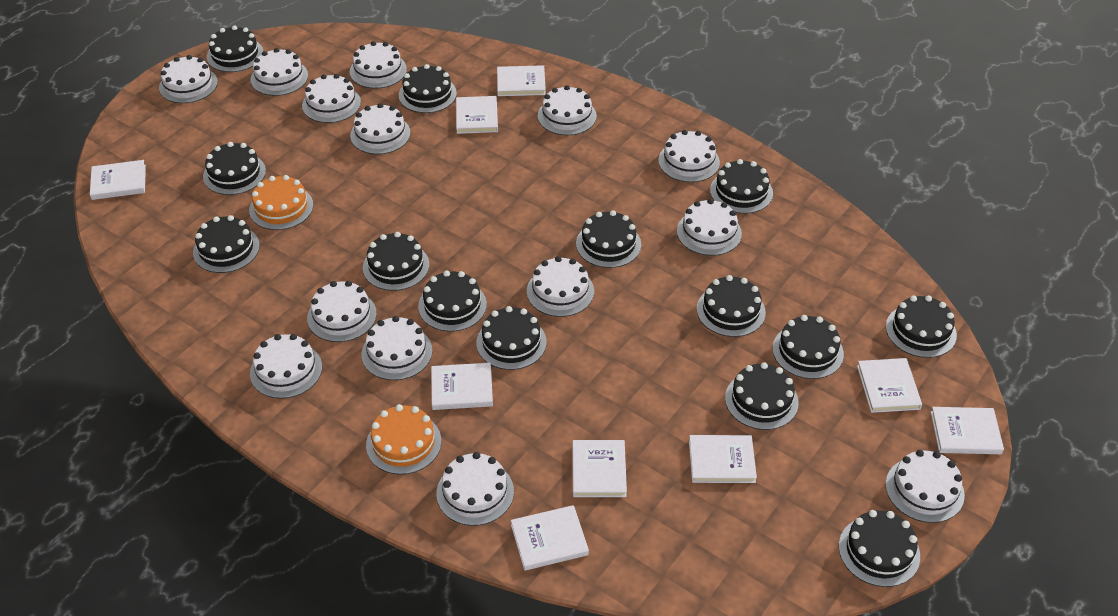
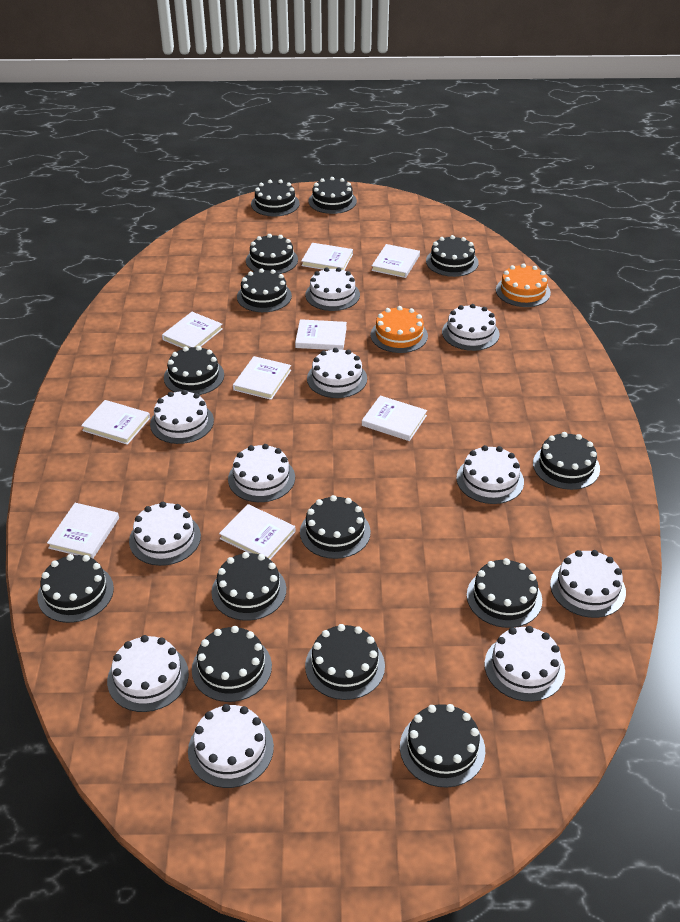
white cake: [159,55,218,103] [250,48,308,96] [250,334,322,399] [302,74,361,123] [307,281,377,342] [350,41,407,89] [350,103,410,154] [361,316,432,380] [436,452,514,526] [527,256,594,317] [538,85,597,135] [658,130,720,182] [677,199,742,256] [885,450,965,523] = 14 -> [107,635,189,712] [129,502,201,566] [150,390,214,444] [188,704,274,788] [228,444,295,502] [305,267,360,311] [307,348,367,398] [442,304,499,351] [456,445,524,504] [484,626,565,702] [550,550,626,618] = 11

